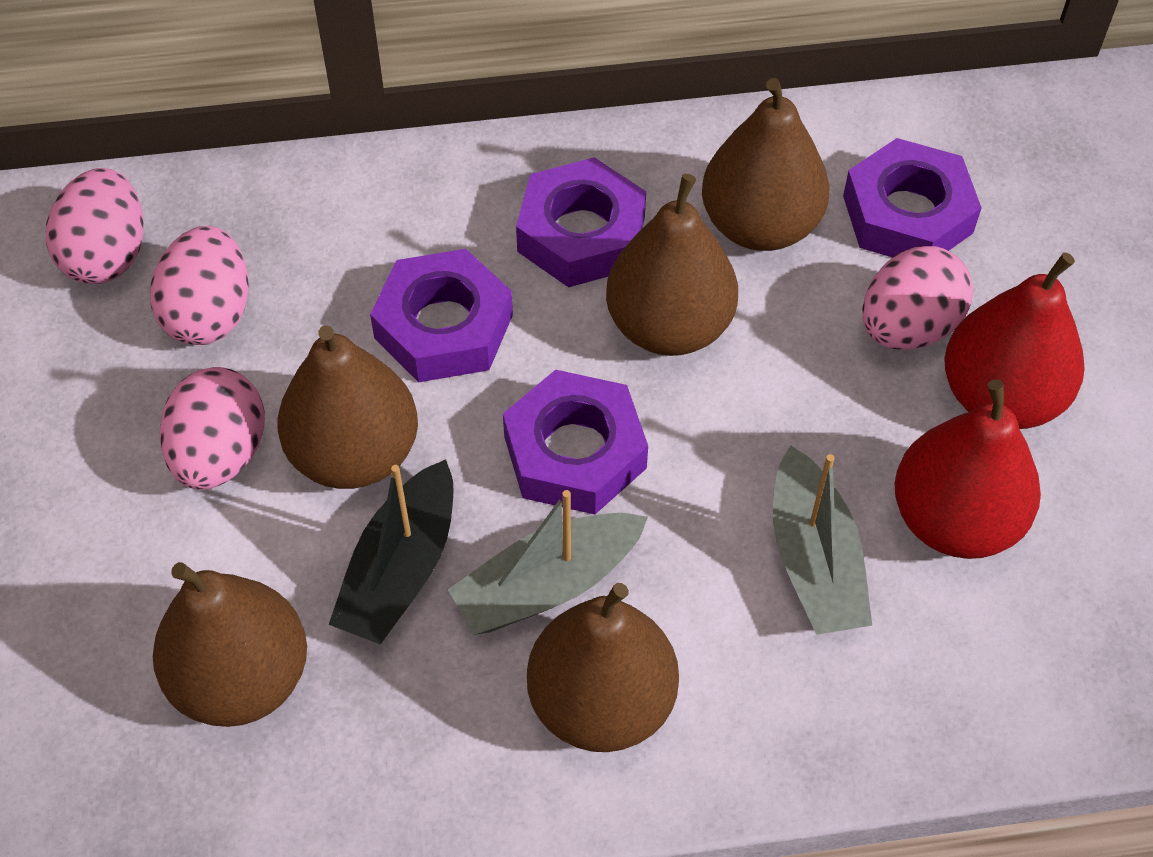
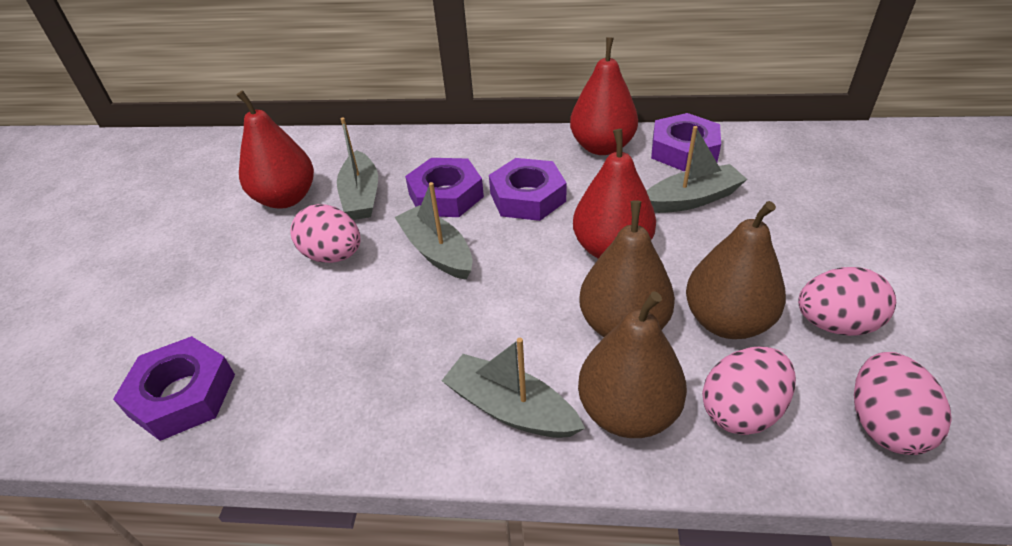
black boat: [328,459,454,645] = 1 -> none = 0
brown pear: [153,562,307,727] [277,325,418,489] [527,583,679,752] [606,174,738,356] [702,78,829,251] = 5 -> [578,291,687,438] [579,200,675,337] [686,201,786,339] = 3
grey boat: [447,490,648,635] [773,445,872,635] = 2 -> [337,118,378,220] [394,182,473,280] [442,338,585,438] [647,126,747,213] = 4
red pear: [894,379,1041,559] [944,252,1085,429] = 2 -> [236,90,314,209] [570,37,638,155] [573,129,656,259] = 3

